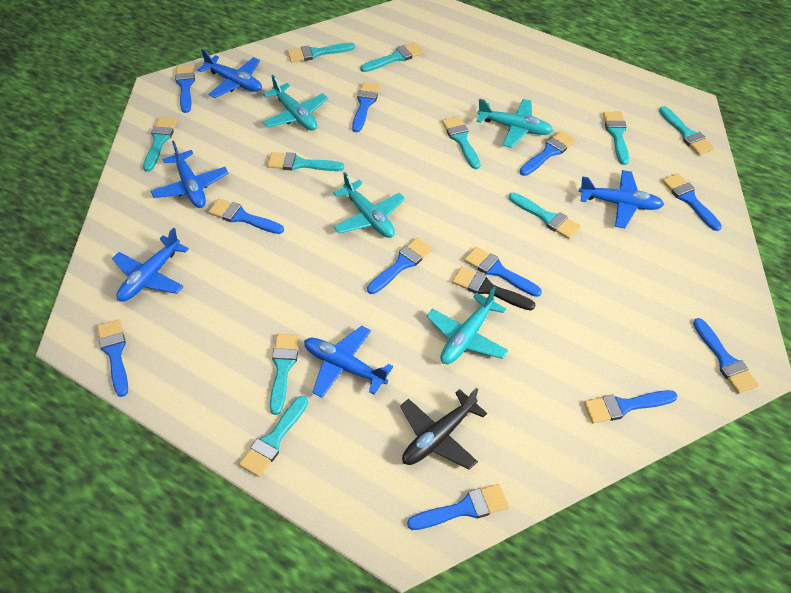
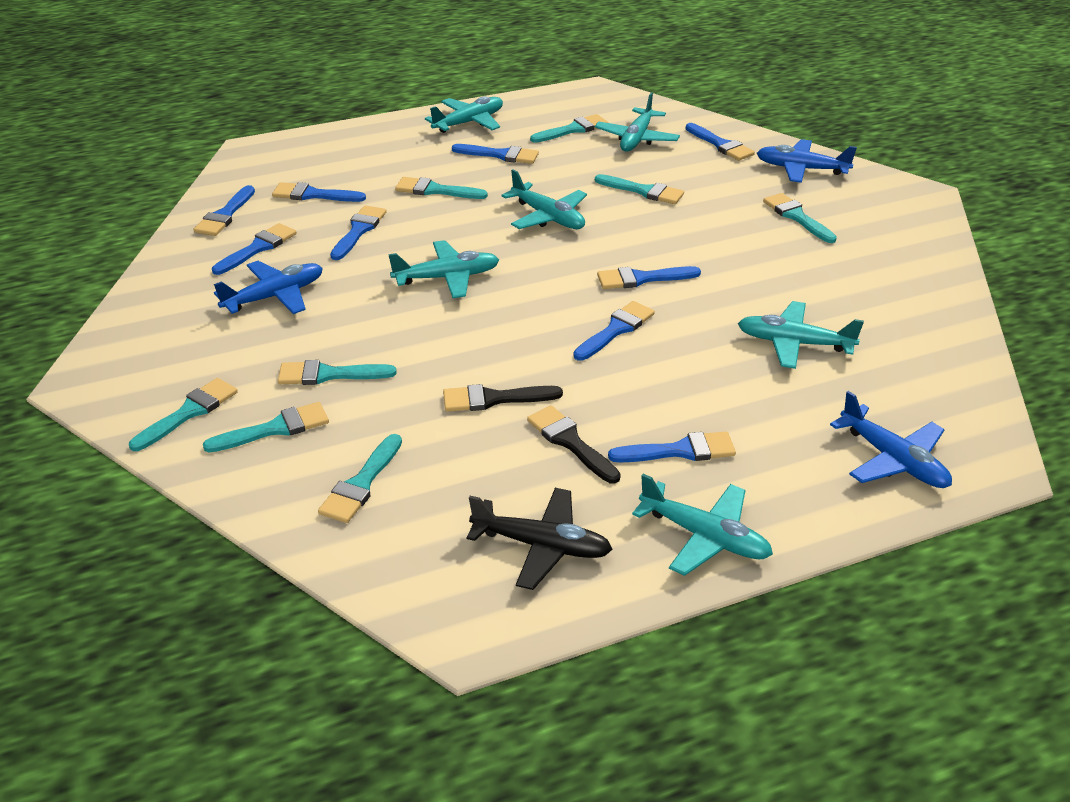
black brush: [452,267,535,311] = 1 -> [443,384,563,412] [527,405,621,484] = 2
blue brush: [97,319,128,397] [175,64,195,113] [208,198,284,234] [352,82,380,132] [367,238,433,294] [407,484,509,530] [464,246,542,297] [520,131,576,176] [584,390,678,423] [662,173,722,231] [693,318,759,394] = 11 -> [194,185,255,236] [212,223,297,275] [272,182,366,202] [330,205,387,260] [452,144,539,164] [573,301,655,361] [597,266,701,289] [608,432,736,462] [686,123,755,161] = 9
blue plane: [112,228,189,301] [151,141,228,208] [197,49,262,98] [304,326,393,398] [579,170,664,228] = 5 -> [214,261,323,314] [757,139,857,183] [830,391,952,488] = 3
turquoise brush: [143,117,177,172] [239,396,308,477] [267,152,344,171] [270,334,300,415] [287,43,355,62] [360,42,424,72] [442,116,481,169] [509,192,581,239] [603,112,629,165] [659,106,714,155] = 10 -> [129,378,238,451] [203,402,329,452] [278,360,397,385] [318,434,402,523] [395,177,488,199] [530,114,608,143] [595,174,684,204] [763,193,837,243] = 8
turquoise plane: [262,75,328,131] [334,172,405,238] [426,287,508,364] [476,98,553,148] = 4 -> [388,240,499,298] [425,96,503,133] [501,169,587,229] [595,92,680,152] [632,474,773,576] [738,301,864,369] = 6

